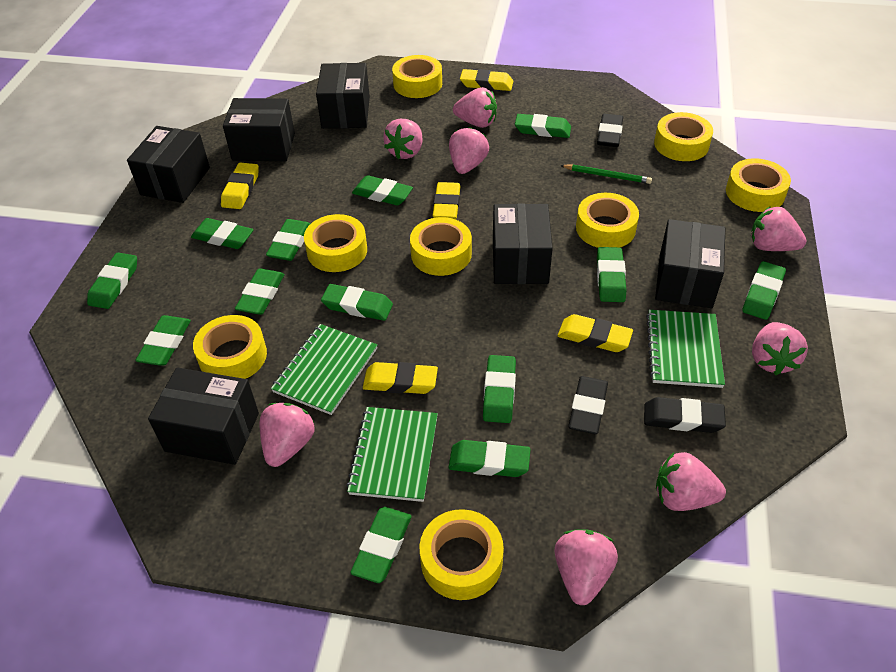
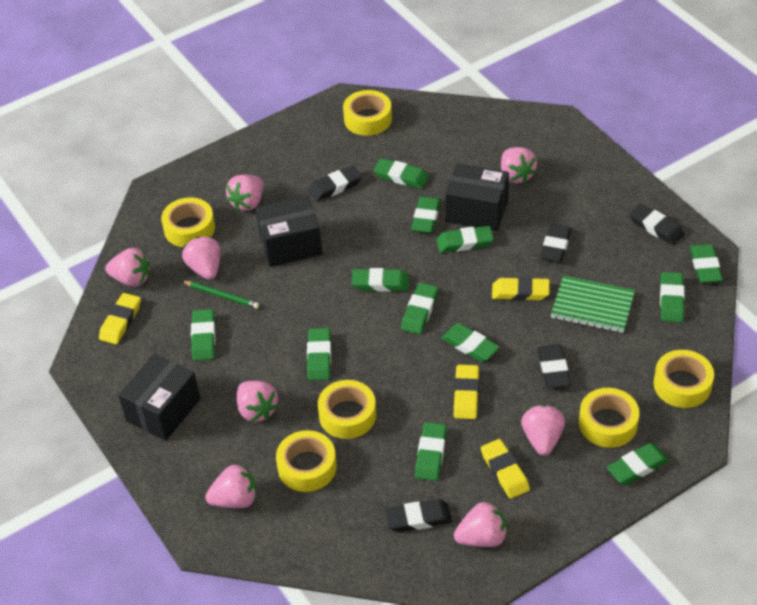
black box: [127,126,210,203] [148,367,259,465] [223,98,295,161] [316,63,370,129] [493,203,553,284] [655,219,725,308] = 6 -> [118,354,200,441] [256,196,322,267] [445,163,509,231] = 3
black eraser: [569,376,608,434] [597,114,623,147] [644,397,726,433] = 3 -> [308,166,362,202] [385,499,452,532] [538,345,571,388] [540,224,572,263] [630,204,684,245] = 5
green eraser: [87,253,137,309] [135,315,191,365] [191,218,254,249] [235,268,285,315] [266,219,310,261] [321,284,393,321] [350,507,412,583] [352,175,413,205] [449,440,531,477] [483,355,516,423] [515,114,571,138] [597,247,626,302] [742,261,786,320] = 13 -> [191,309,215,361] [307,328,331,380] [352,268,409,292] [374,158,429,189] [401,283,438,334] [411,196,441,233] [415,422,447,481] [437,226,494,253] [441,323,499,362] [607,443,669,485] [660,272,685,322] [690,244,723,283] = 12
green notebook: [271,324,377,415] [346,407,438,502] [646,310,725,388] = 3 -> [551,276,635,333] = 1
yellow eraser: [221,163,259,209] [363,362,438,394] [432,182,460,219] [460,69,513,91] [558,314,633,352] = 5 -> [99,293,141,344] [454,365,479,419] [481,439,530,499] [492,277,550,301] = 4
yellow tape: [193,315,267,379] [304,214,367,272] [392,55,442,98] [410,217,472,276] [420,509,504,600] [576,193,639,248] [654,112,713,161] [726,158,791,212] = 8 -> [161,197,215,247] [276,430,337,492] [318,380,376,439] [343,90,392,136] [579,388,639,448] [654,350,714,408] = 6

